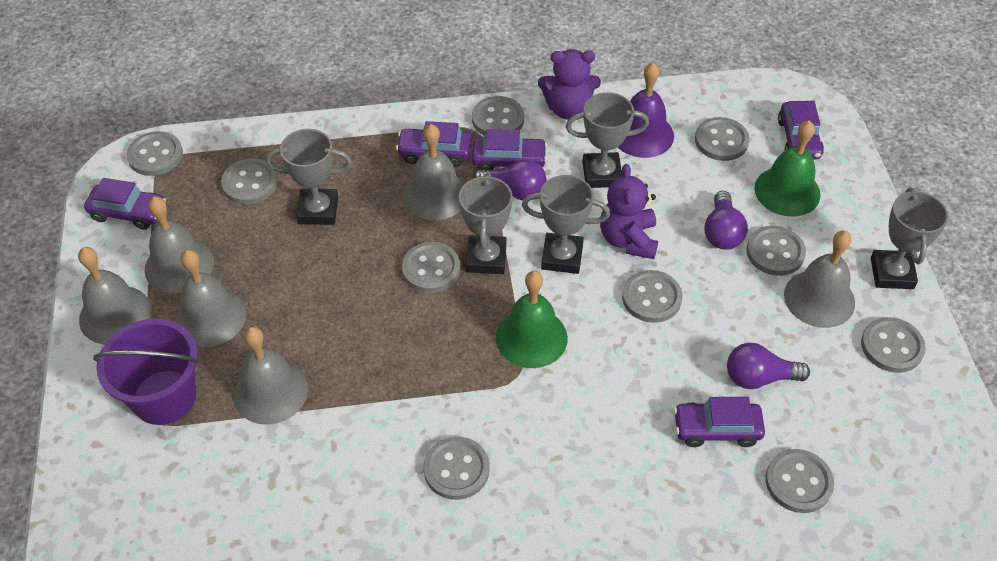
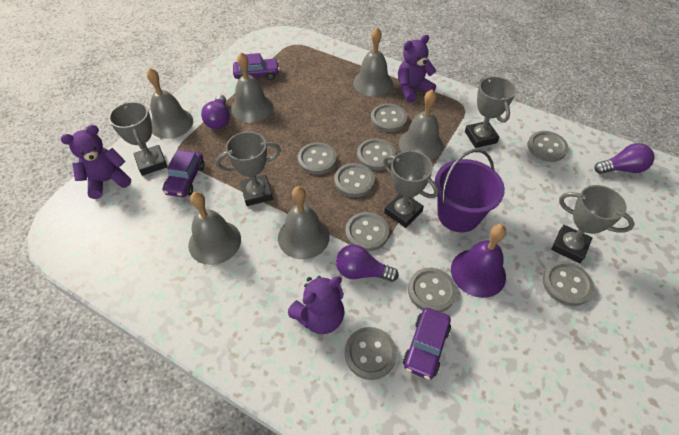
green bell: [496,271,568,368] [754,120,821,217] = 2 -> none = 0
grey button: [127,131,183,176] [221,158,278,205] [402,242,460,293] [423,436,490,500] [472,96,524,135] [622,270,682,323] [695,117,749,161] [746,226,806,276] [765,449,834,513] [861,317,926,373] = 10 -> [298,142,337,175] [334,163,375,197] [345,212,389,251] [345,327,397,380] [357,138,396,170] [371,104,407,132] [408,268,457,312] [527,131,568,162] [542,261,594,306] = 9
purple car: [84,178,166,230] [396,121,472,167] [472,129,547,170] [674,397,765,447] [778,101,824,160] = 5 -> [163,150,205,197] [233,53,280,80] [403,308,451,380] = 3
purple teddy bear: [538,49,601,120] [600,164,658,259] = 2 -> [61,125,131,199] [288,276,345,334] [398,35,436,103] = 3

